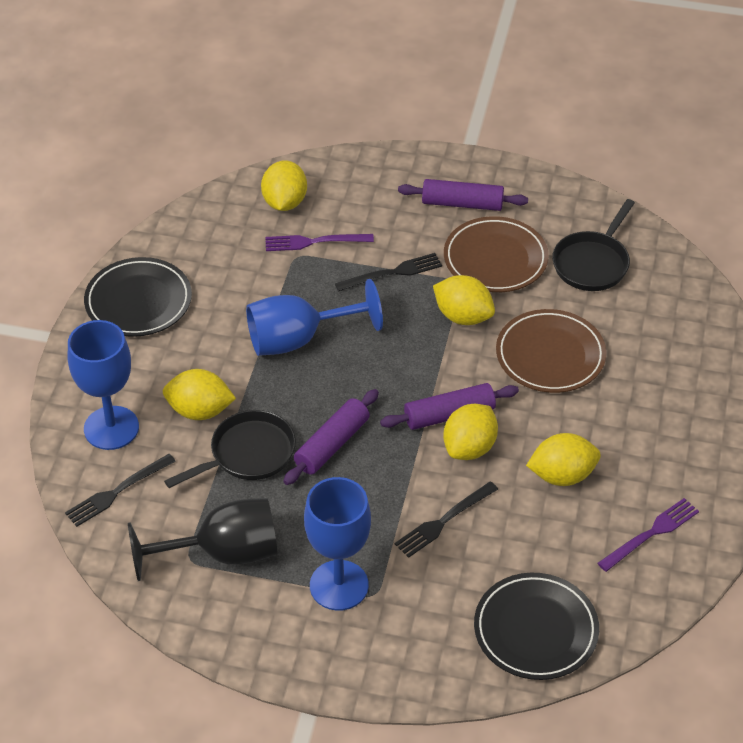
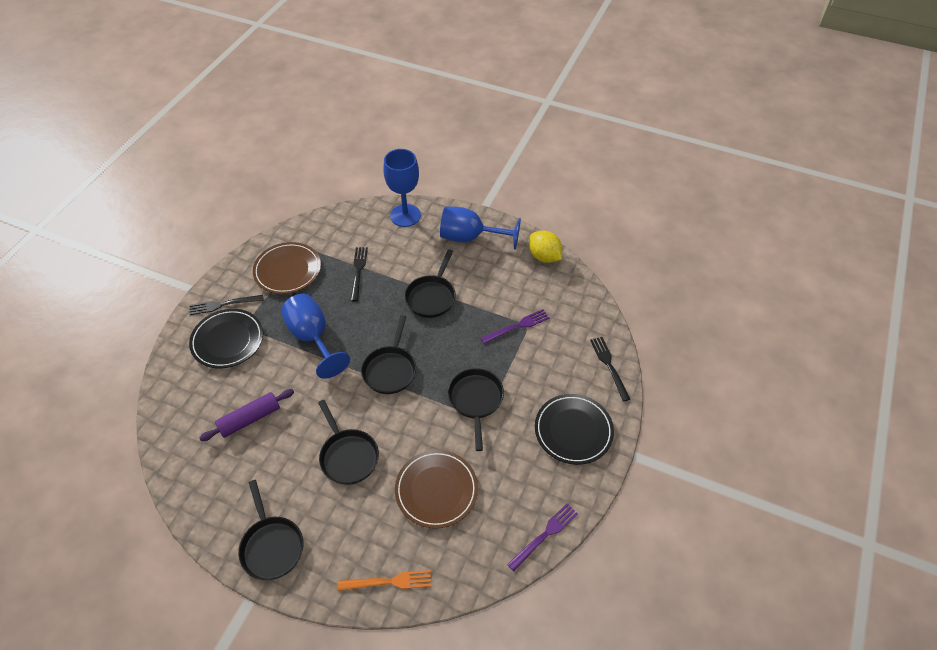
black goblet: [128,498,278,581] = 1 -> none = 0
black pan: [164,410,296,488] [552,199,635,291] = 2 -> [238,480,303,580] [318,400,379,485] [361,315,416,394] [404,250,456,318] [448,368,504,451] = 5
orange fork: none = 0 -> [337,570,431,591] = 1
purple rolling pin: [283,389,379,485] [380,383,519,430] [398,179,528,211] = 3 -> [199,389,294,441] = 1
yellow lemon: [163,369,236,420] [261,160,307,211] [433,275,495,325] [443,404,498,460] [526,433,601,486] = 5 -> [529,231,562,263] = 1

